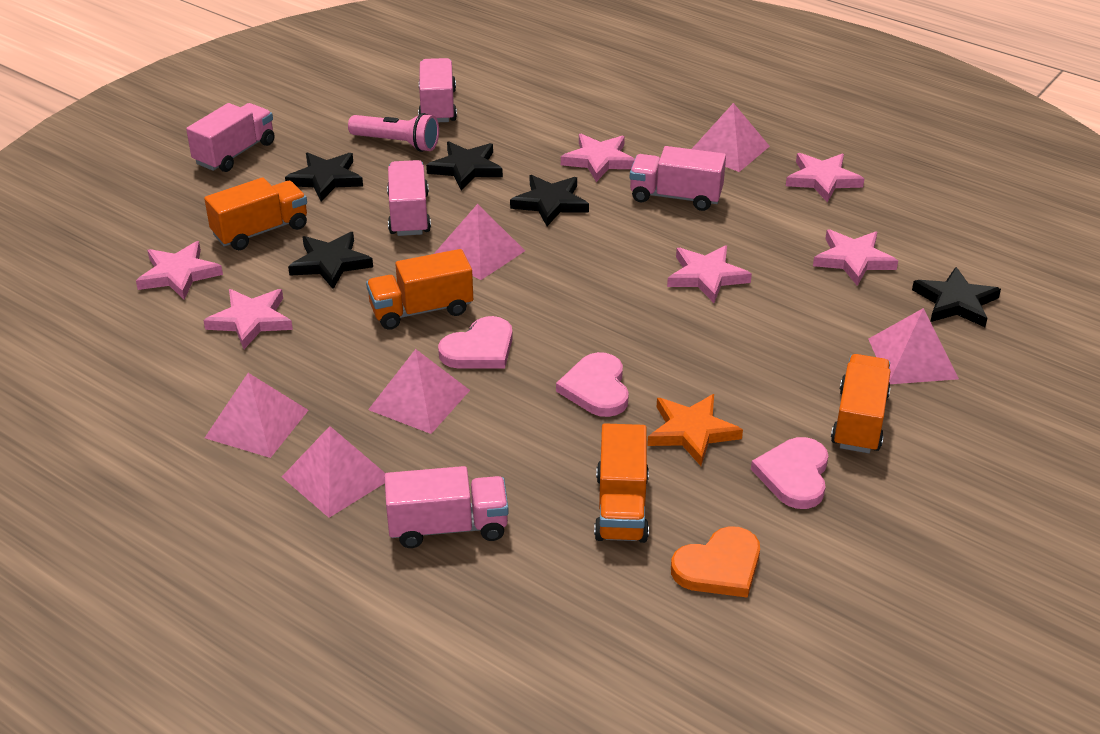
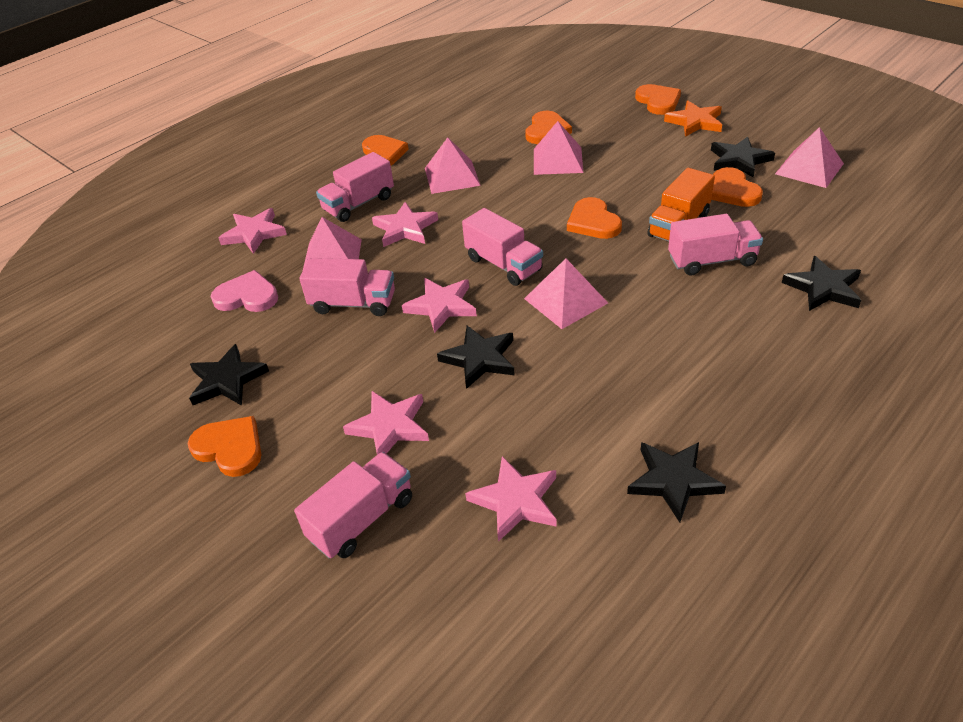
orange heart: [671,526,760,598] = 1 -> [188,416,261,477] [362,135,408,166] [525,111,572,144] [567,197,622,239] [635,84,681,115] [711,167,763,207] = 6
orange truck: [204,177,307,250] [366,249,473,330] [594,423,649,543] [831,354,891,453] = 4 -> [647,168,715,242] = 1
pink flashlight: [348,113,439,152] = 1 -> none = 0
pink heart: [438,316,513,369] [556,352,629,417] [751,437,828,509] = 3 -> [211,270,278,312] = 1
pink pyramid: [205,373,309,458] [282,426,385,518] [368,349,470,434] [434,204,525,280] [692,103,770,172] [868,308,959,384] = 6 -> [303,217,362,269] [425,137,481,194] [524,258,608,329] [534,121,583,175] [775,127,844,188] = 5
pink star: [136,241,223,300] [203,289,293,349] [561,134,635,182] [667,245,752,303] [786,153,864,203] [813,230,898,286] = 6 -> [219,208,287,254] [343,391,429,455] [372,202,438,247] [402,278,477,333] [465,456,557,542] = 5

